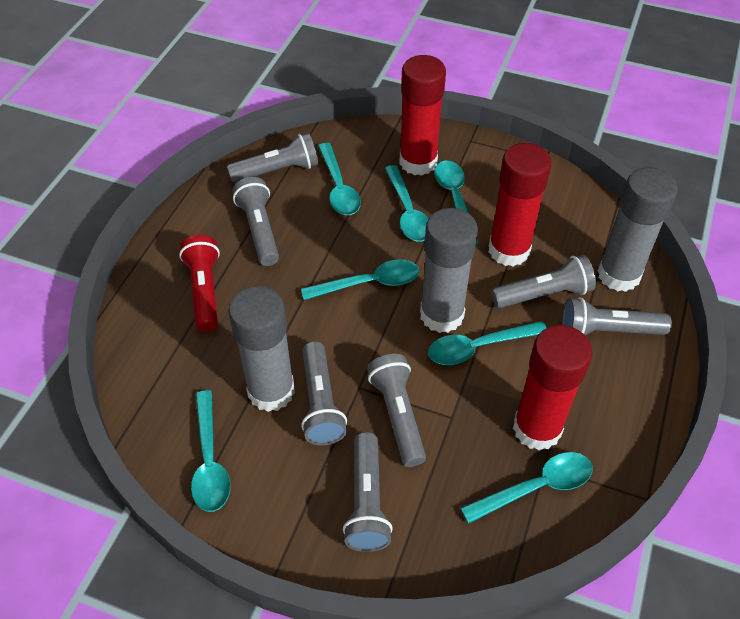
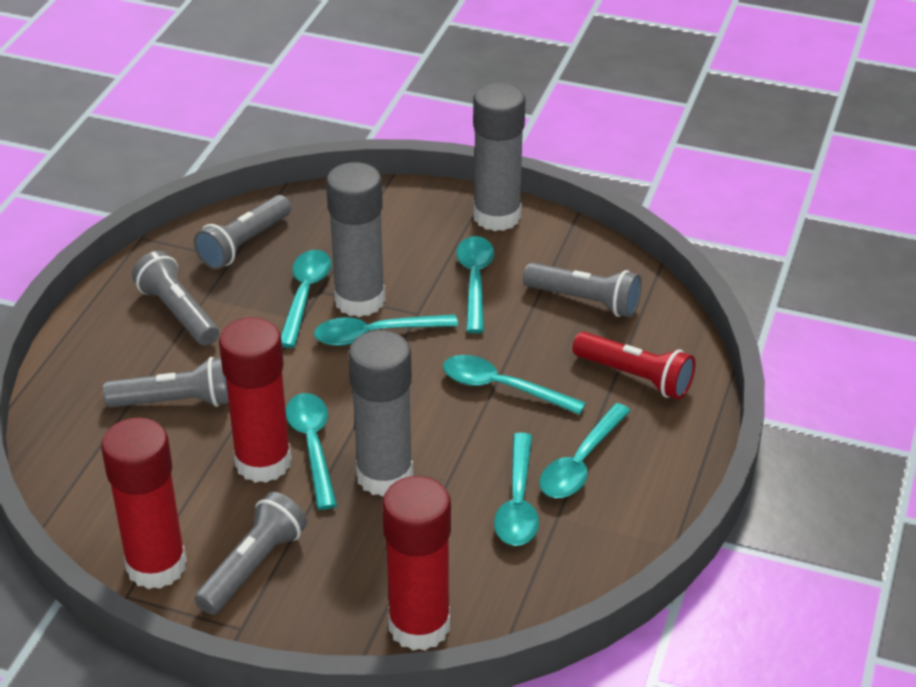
grey flashlight: [227,133,318,183] [233,177,279,266] [301,341,347,445] [343,432,393,552] [367,354,426,467] [491,255,596,308] [562,297,672,336] = 7 -> [103,357,229,408] [132,251,219,346] [194,195,291,269] [194,492,307,615] [523,262,642,317] = 5

